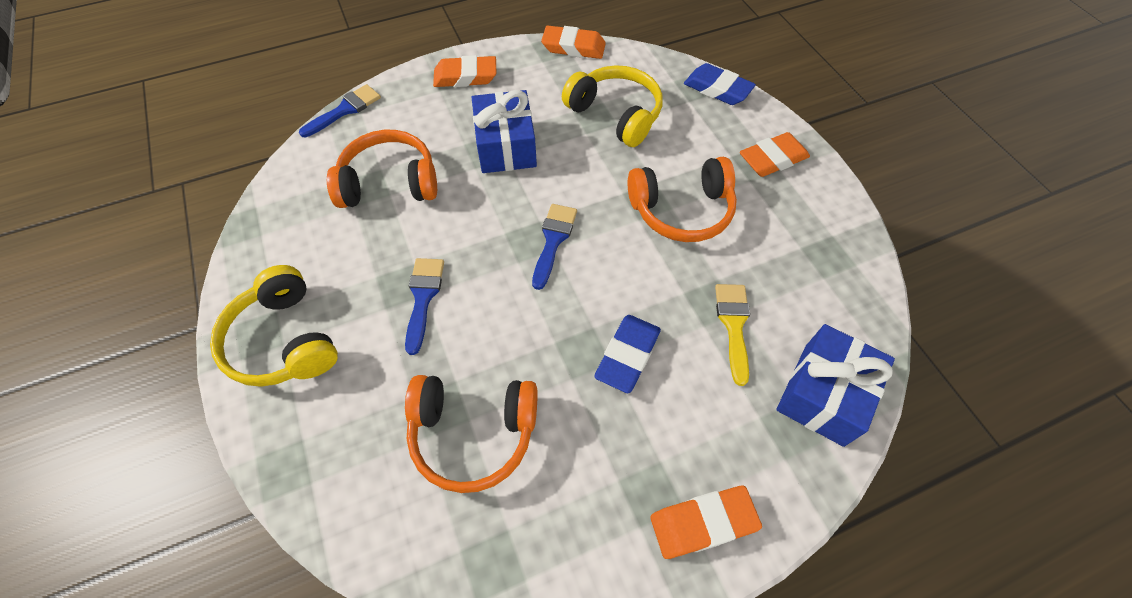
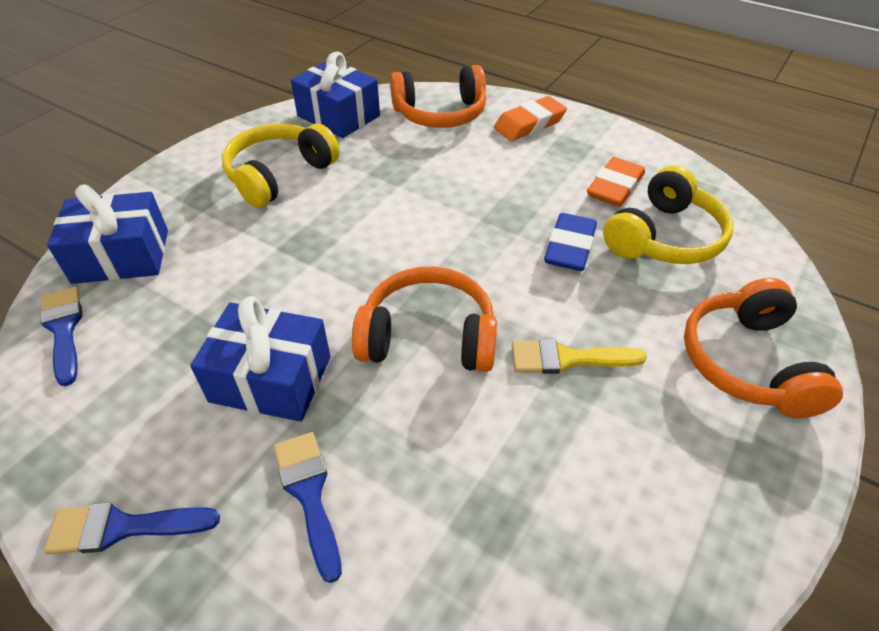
blue eraser: [594,315,661,393] [684,63,756,105] = 2 -> [544,213,597,271] = 1
blue gift: [472,90,537,173] [776,324,895,447] = 2 -> [47,184,168,284] [190,296,331,422] [291,52,380,138] = 3
orange eraser: [433,55,496,87] [541,26,606,59] [650,486,762,559] [740,132,810,177] = 4 -> [494,96,567,141] [587,157,645,207] = 2

